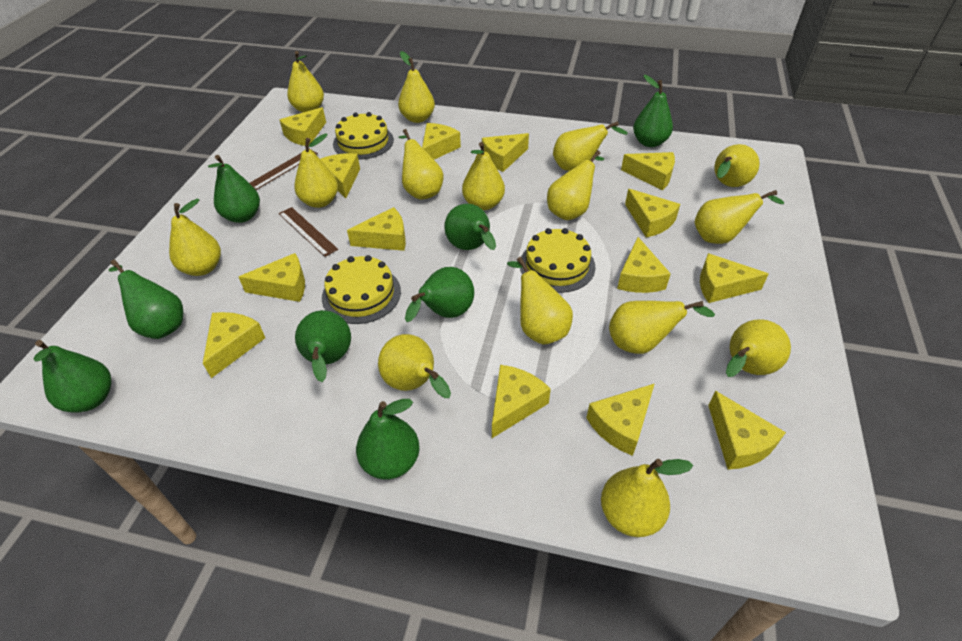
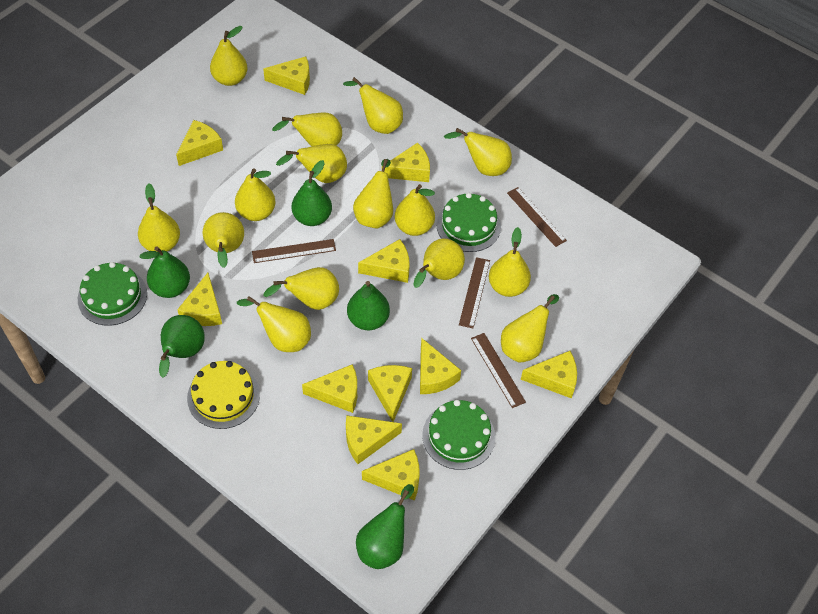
brown ruler: [250,151,318,190] [279,207,338,257] = 2 -> [252,239,336,263] [459,257,490,328] [471,333,526,408] [507,187,567,247] = 4
green cake: none = 0 -> [78,262,147,326] [422,400,495,470] [436,193,501,252] = 3
green pear: [33,340,112,413] [108,260,183,339] [208,155,260,223] [295,310,351,382] [356,399,420,480] [405,267,474,322] [444,204,496,250] [633,75,673,147] = 8 -> [140,247,190,298] [159,315,205,378] [291,160,332,226] [347,281,390,330] [356,484,414,569] = 5
yellow cake: [322,255,401,324] [333,112,394,160] [520,228,595,293] = 3 -> [187,361,260,429] = 1
yellow cheese: [203,312,265,378] [239,253,305,302] [280,107,326,146] [320,153,360,198] [347,207,406,251] [422,123,461,159] [482,133,529,172] [492,365,551,438] [586,383,655,456] [617,237,671,293] [621,152,675,190] [625,189,680,237] [700,253,769,303] [708,391,786,470] = 14 -> [176,120,223,166] [177,273,222,326] [263,57,310,95] [302,364,357,413] [346,415,402,464] [358,239,410,283] [362,449,420,501] [368,365,412,422] [382,142,430,182] [420,338,461,394] [521,351,577,399] = 11

